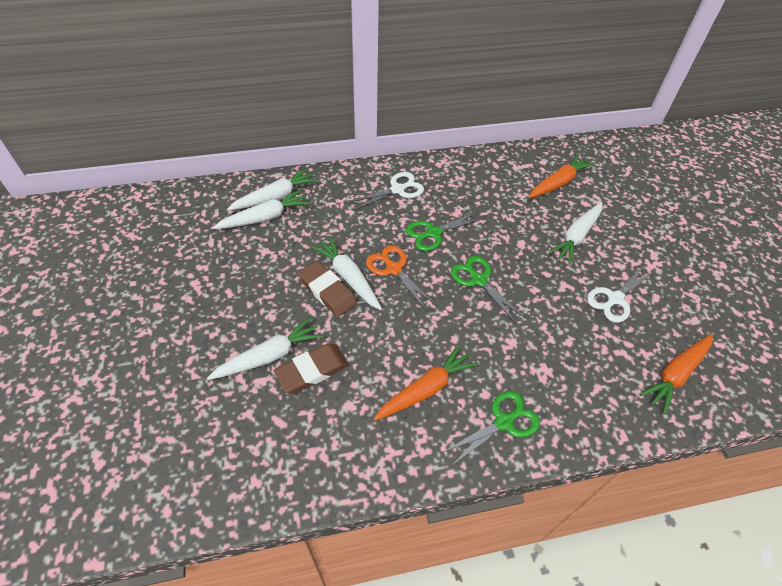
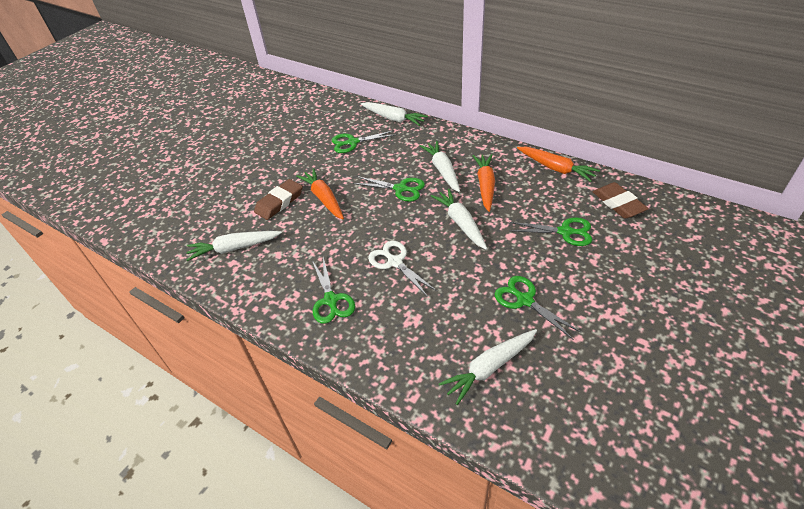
green scissors: [406,212,485,251] [442,391,540,466] [451,256,525,324] = 3 -> [312,257,355,324] [331,130,397,153] [353,176,425,202] [494,276,582,340] [509,217,592,246] = 5
orange scissors: [366,245,437,311] = 1 -> none = 0
white scissors: [348,172,424,211] [587,264,655,322] = 2 -> [368,241,438,297] = 1

